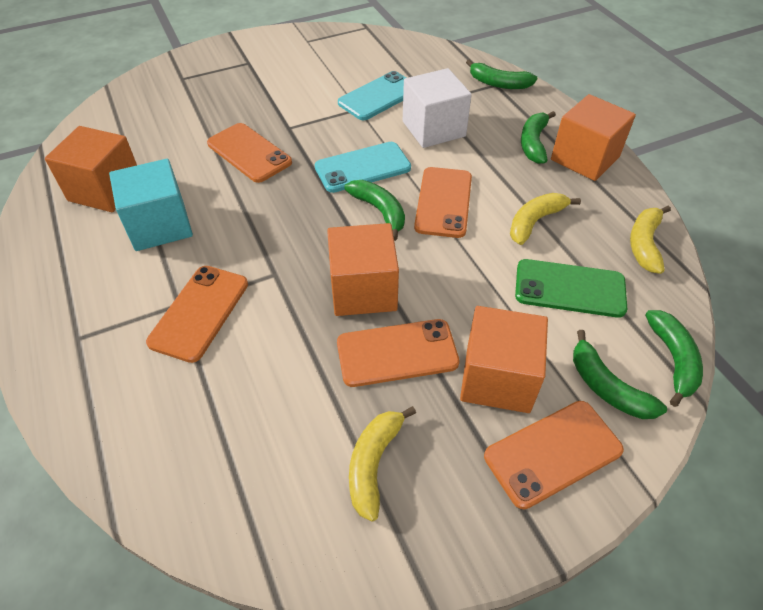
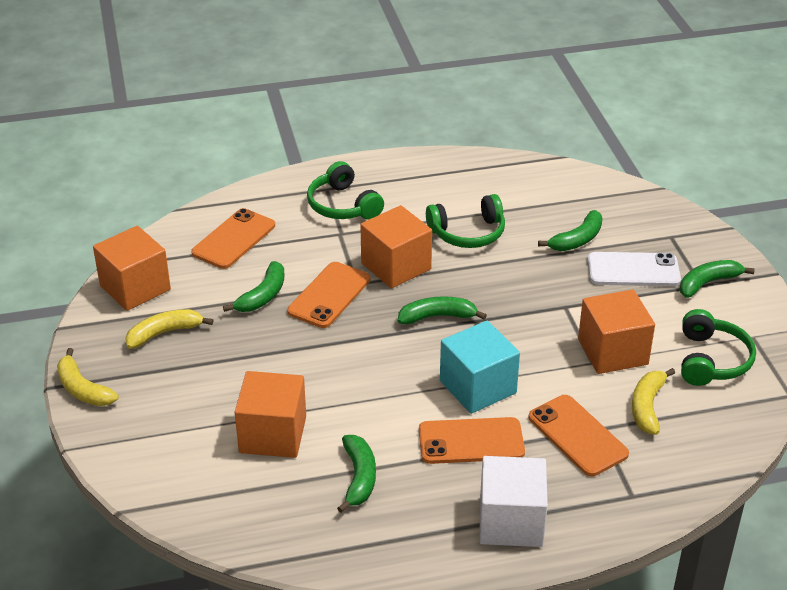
green headphones: none = 0 -> [307,161,384,220] [426,194,505,248] [681,309,756,386] = 3
green phone: [515,259,627,318] = 1 -> none = 0
orange phone: [146,266,248,363] [207,123,292,183] [337,319,460,387] [414,167,472,238] [484,401,624,509] = 5 -> [191,208,275,269] [287,262,370,328] [419,417,525,464] [529,395,629,476] = 4
turquoise phone: [315,142,411,193] [338,71,406,120] = 2 -> none = 0
white phone: none = 0 -> [588,252,681,286] = 1

